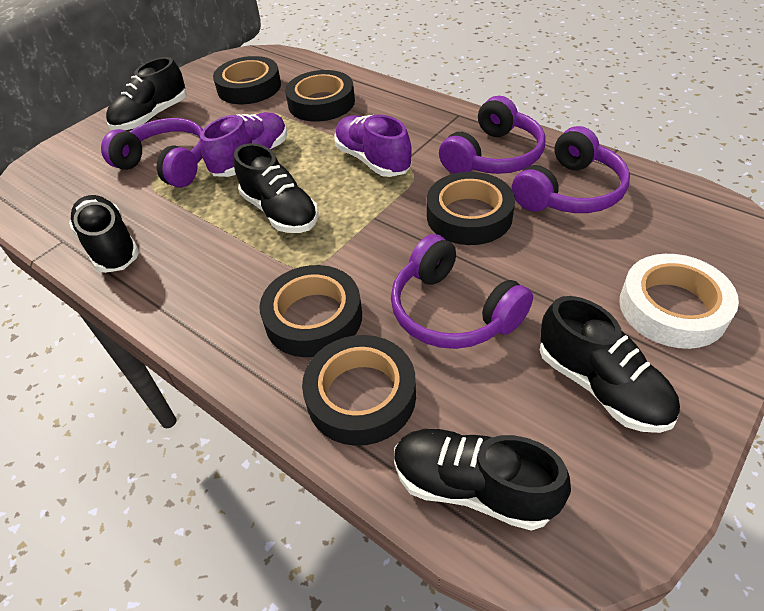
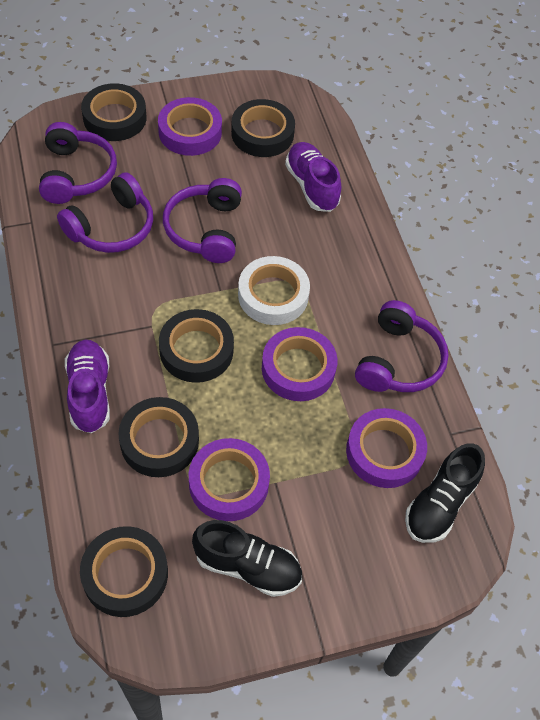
black shoe: [69,195,139,273] [106,57,187,131] [234,143,319,233] [394,429,571,531] [540,296,680,433] = 5 -> [192,520,302,597] [405,443,485,543] = 2
purple tape: none = 0 -> [158,97,222,156] [189,438,270,521] [262,327,338,401] [346,408,427,488] = 4

